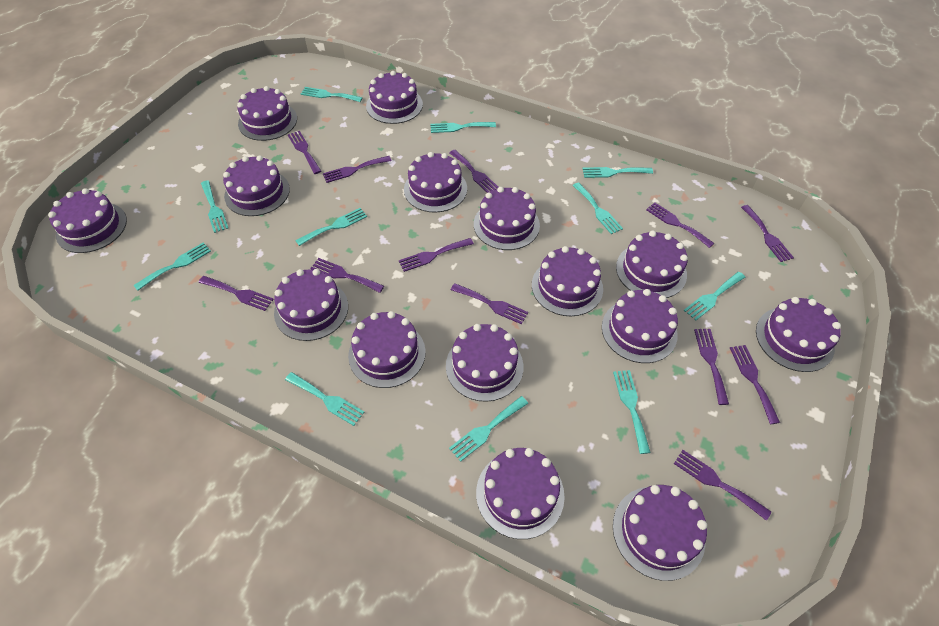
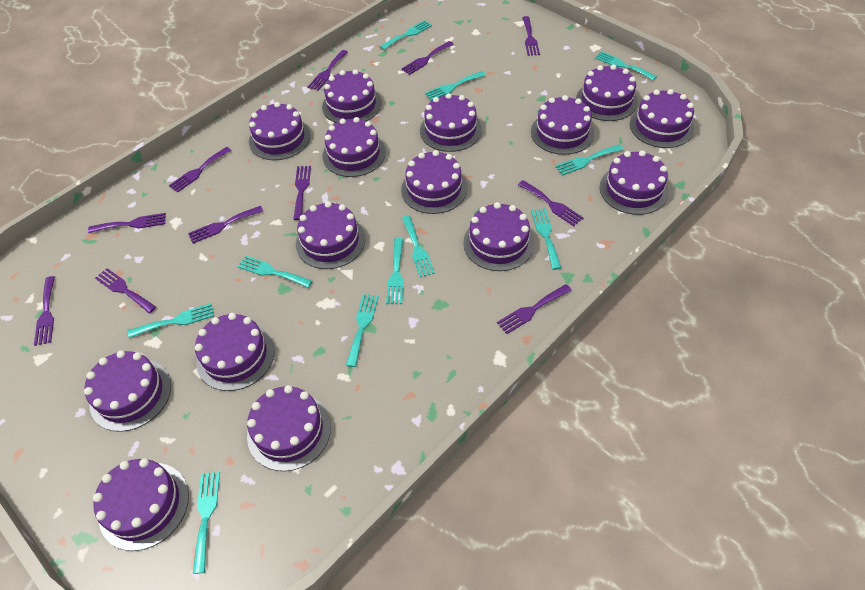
purple fork: [199,276,274,311] [288,131,321,174] [310,258,384,293] [323,156,392,183] [399,238,474,272] [450,150,498,193] [451,283,528,324] [646,203,714,248] [674,450,771,521] [694,329,729,405] [730,345,780,424] [741,205,794,262] = 12 -> [34,276,55,346] [88,213,166,233] [95,268,156,313] [169,147,231,192] [188,206,263,244] [293,166,311,220] [308,50,348,91] [401,41,454,75] [497,284,572,334] [518,180,583,226] [522,16,540,56] = 11

